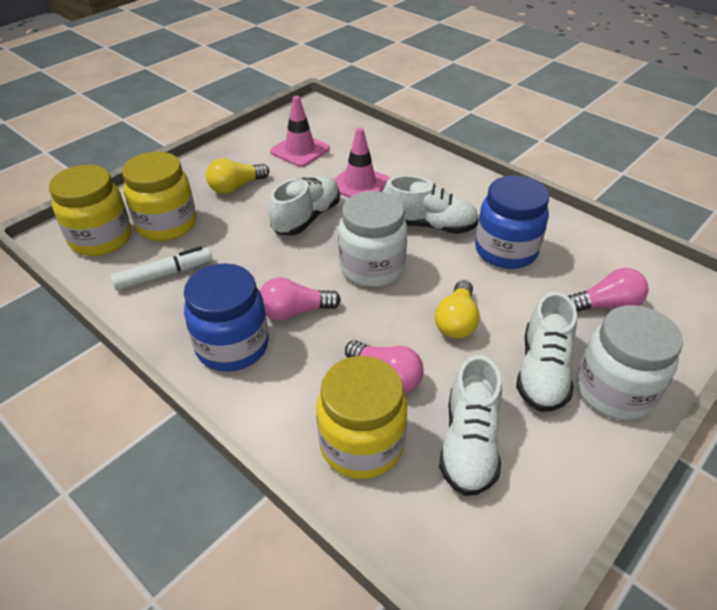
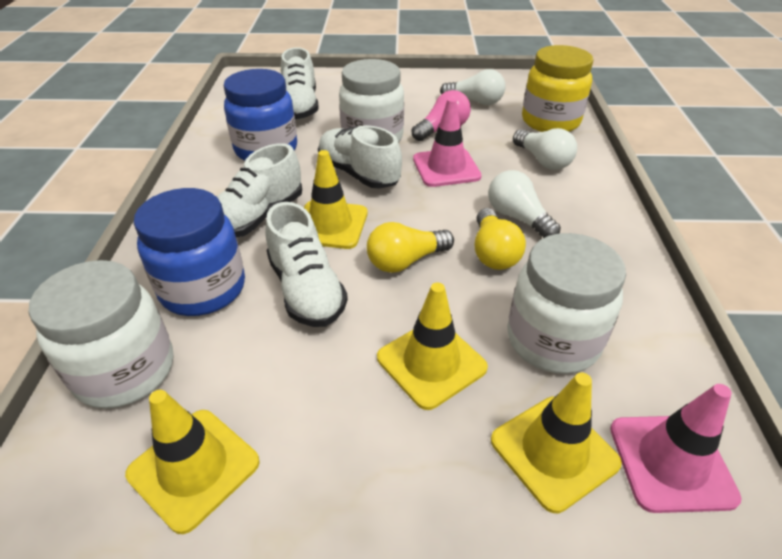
pink light bulb: [260,277,341,320] [345,340,424,393] [568,268,649,312] = 3 -> [412,90,471,141] = 1
white jar: [338,191,407,287] [577,305,683,420] = 2 -> [29,260,173,409] [339,59,404,142] [507,233,626,374] = 3
white light bulb: none = 0 -> [440,69,505,105] [488,170,561,238] [513,128,577,170] = 3
white marker: [111,246,212,291] = 1 -> none = 0
yellow jar: [49,165,131,256] [122,152,196,241] [316,356,407,479] = 3 -> [522,45,594,132] = 1
yellow traffic cone: none = 0 -> [125,390,260,534] [304,150,368,249] [377,283,488,410] [491,372,622,513] = 4

